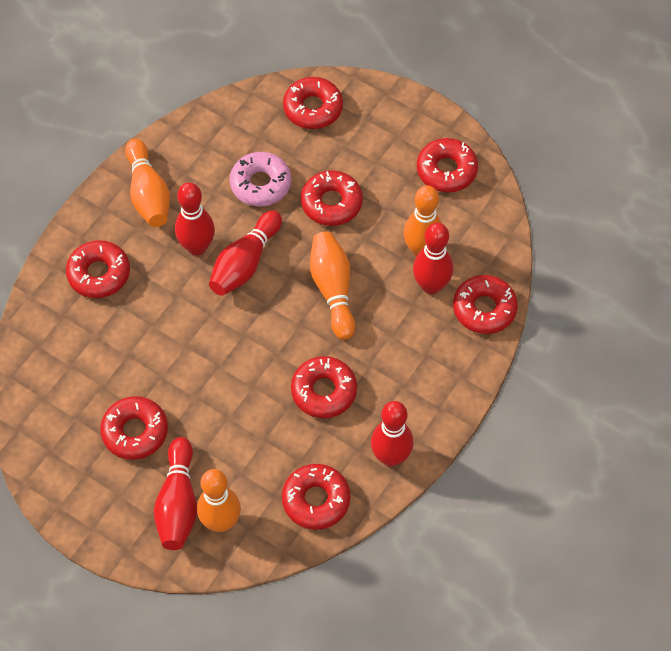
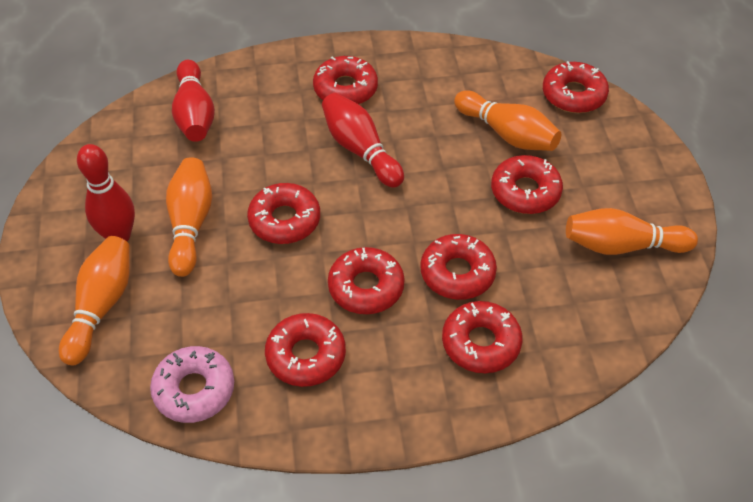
red bowling pin: [154,437,197,550] [175,182,215,255] [209,210,282,296] [371,401,414,467] [413,223,453,294] = 5 -> [77,144,135,241] [172,60,215,142] [322,93,404,188] = 3

